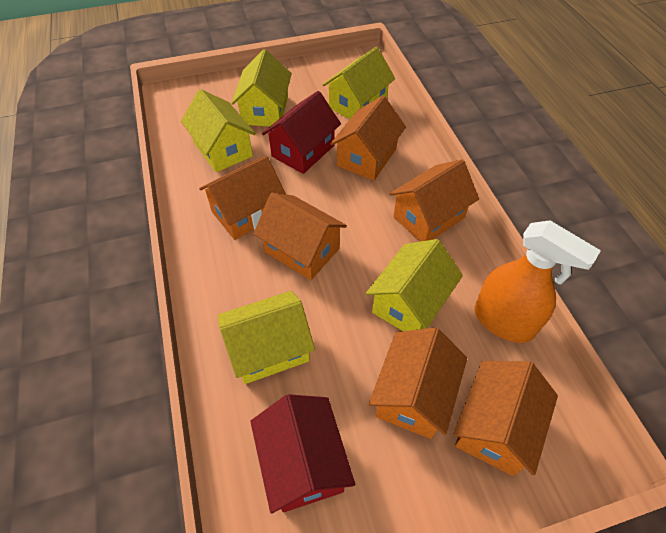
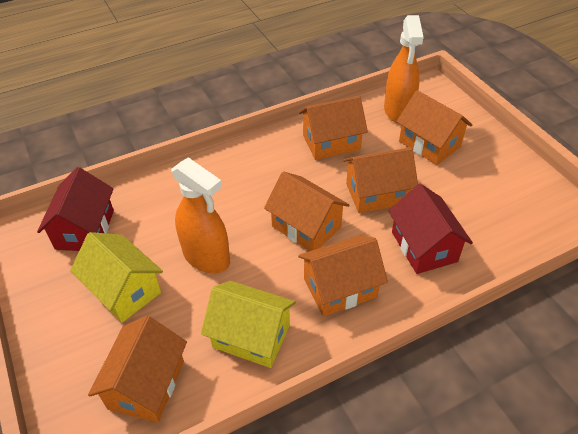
orange spray bottle: [474,220,601,343] = 1 -> [171,157,230,274] [384,15,424,123] = 2
yellow house: [181,89,256,172] [218,291,315,384] [231,49,292,127] [323,47,395,119] [366,239,463,331] = 5 -> [70,232,163,323] [201,281,296,368] = 2

